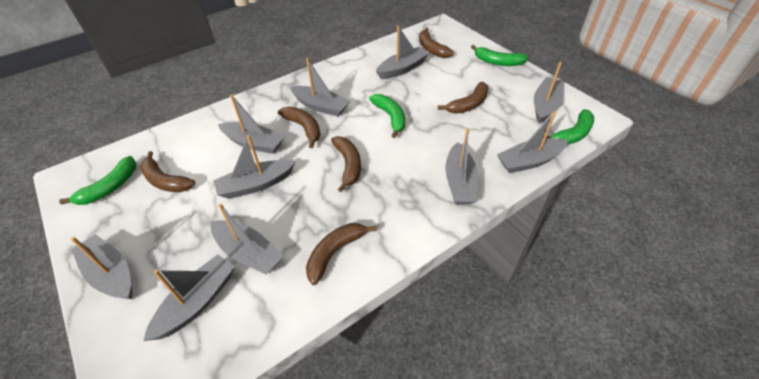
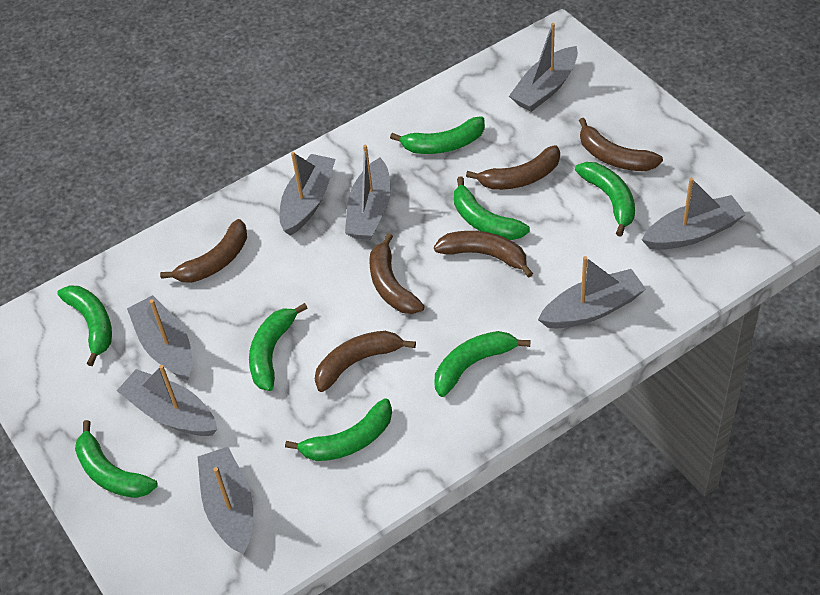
green banana: [59,156,136,205] [369,94,405,138] [471,45,528,66] [546,109,594,144] = 4 -> [57,286,112,366] [75,420,158,498] [249,303,308,391] [285,398,392,461] [390,116,485,154] [435,331,531,397] [454,176,530,240] [575,162,635,237] = 8
grey boat: [71,234,133,299] [144,255,235,341] [210,203,284,275] [213,135,295,199] [218,95,285,154] [290,58,350,117] [376,26,429,79] [445,128,478,205] [497,111,569,173] [534,62,564,123] = 10 -> [117,365,217,436] [127,295,192,381] [198,447,253,555] [279,152,335,236] [345,145,391,240] [509,23,578,112] [538,256,646,328] [642,178,746,250] = 8

